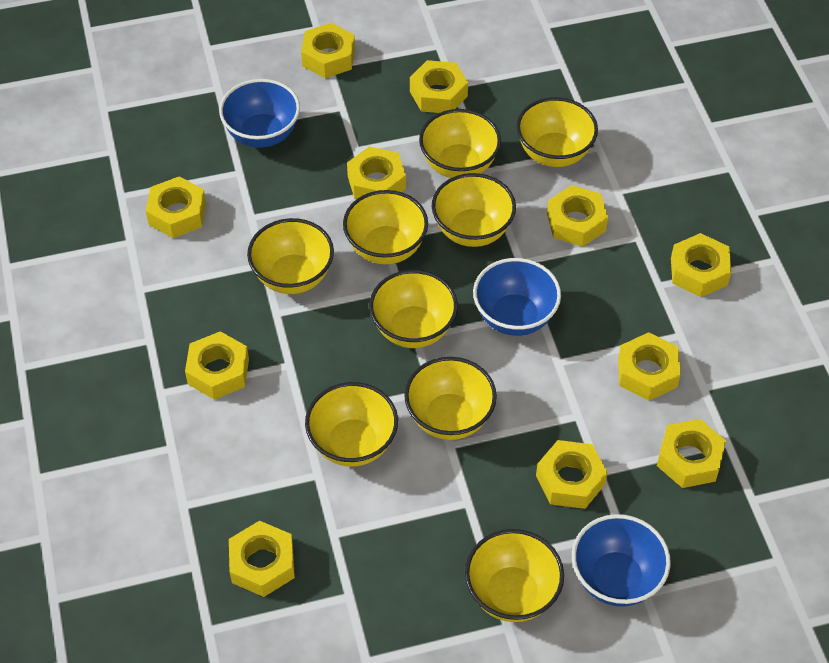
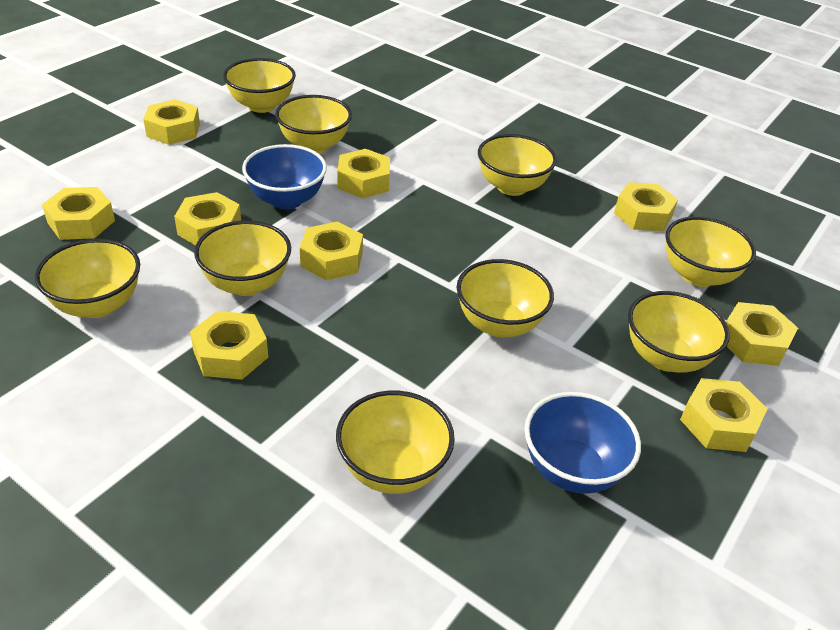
blue bowl: [219,79,300,148] [473,258,561,336] [572,514,671,607] = 3 -> [242,144,327,210] [524,392,641,494] = 2
yellow nut: [146,176,206,238] [185,331,249,400] [229,521,295,597] [301,23,355,78] [347,147,406,200] [410,60,468,113] [536,440,608,509] [547,185,608,247] [618,332,681,401] [657,419,726,488] [671,233,732,297] = 11 -> [42,187,115,240] [143,99,200,145] [174,192,241,246] [190,311,268,380] [300,221,363,280] [337,149,390,199] [614,182,678,231] [680,378,767,452] [726,302,798,366] = 9

